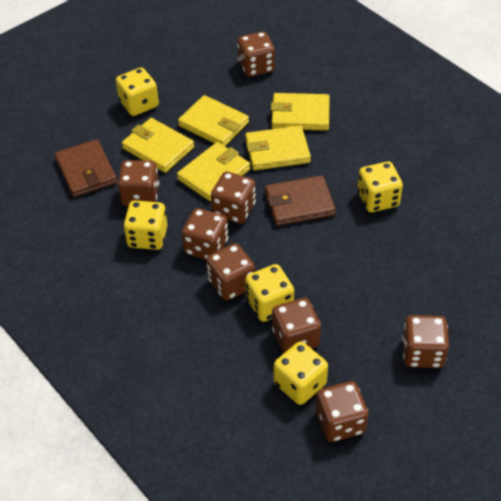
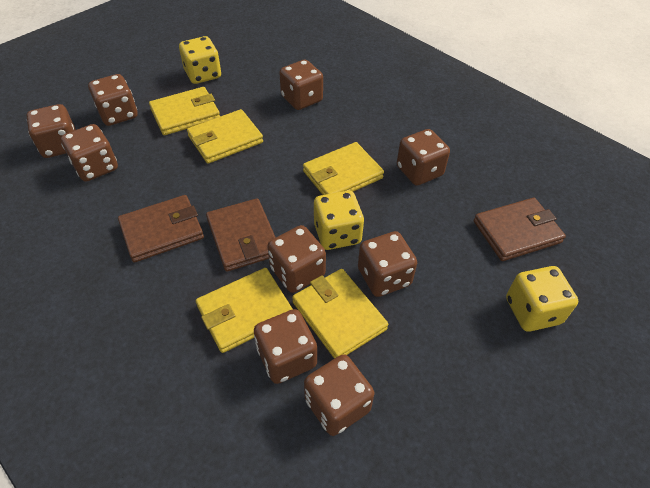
brown dice: [118,160,159,206] [182,208,228,260] [206,243,255,301] [211,171,256,224] [237,32,275,77] [272,298,321,354] [316,381,368,442] [402,315,449,368] = 8 -> [26,104,76,158] [61,124,118,181] [88,74,138,126] [254,309,317,384] [267,225,326,293] [279,59,323,110] [304,354,375,436] [358,231,417,297] [397,129,450,186] = 9
brown wallet: [55,139,117,197] [265,175,336,226] = 2 -> [118,195,204,263] [206,198,276,272] [474,198,566,261] = 3
yellow dice: [116,68,159,116] [123,200,167,250] [245,264,294,322] [274,341,328,405] [357,162,403,212] = 5 -> [179,36,221,84] [314,191,364,250] [506,266,578,332] = 3

